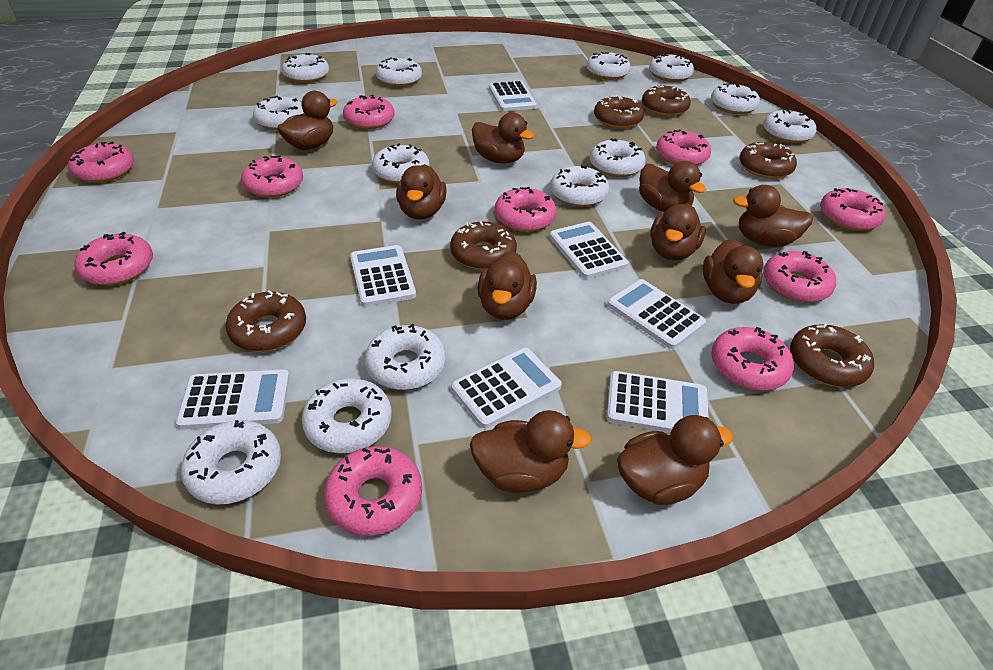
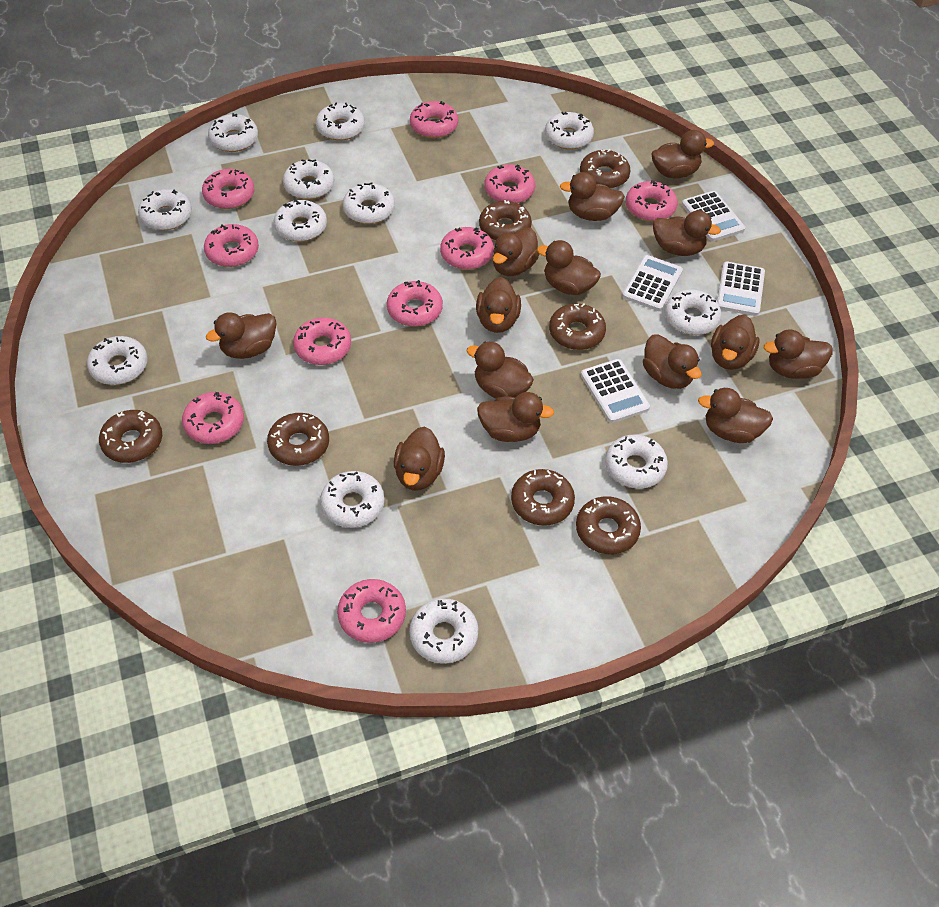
brown donut: [225,290,306,352] [450,221,517,270] [594,95,644,129] [642,86,691,116] [739,142,797,179] [790,323,874,387] = 6 -> [99,410,162,463] [267,413,329,466] [479,200,532,241] [511,469,575,526] [549,303,606,350] [576,496,641,554] [580,149,631,189] = 7
brown duck: [277,91,337,150] [396,164,447,219] [470,410,592,493] [472,113,534,163] [477,251,537,320] [617,415,733,505] [639,161,706,212] [650,203,706,261] [703,239,763,304] [733,185,813,247] = 10 -> [206,312,277,359] [394,426,445,490] [467,342,534,399] [476,277,521,333] [477,392,554,442] [493,227,539,276] [537,240,601,295] [560,172,625,221] [643,334,702,389] [651,130,714,178] [653,210,721,256] [698,388,773,443] [711,315,760,370] [764,330,833,379] = 14
white calculator: [176,369,290,429] [350,245,416,307] [451,348,562,428] [489,81,537,111] [549,222,628,279] [607,279,706,349] [607,371,709,433] = 7 -> [581,359,650,423] [622,255,683,311] [682,191,745,241] [717,262,765,316] = 4
white donut: [181,420,281,505] [253,95,304,130] [282,53,329,83] [302,378,392,453] [364,324,446,390] [372,143,430,184] [376,58,422,87] [550,165,609,207] [586,52,631,80] [590,138,646,177] [649,54,694,82] [711,83,760,114] [763,109,816,143] = 13 -> [87,336,148,385] [138,189,192,230] [208,113,258,152] [274,199,327,242] [283,159,334,199] [316,102,365,141] [320,471,385,528] [343,182,395,224] [409,598,478,664] [545,112,594,150] [605,435,668,489] [665,289,721,335] = 12

